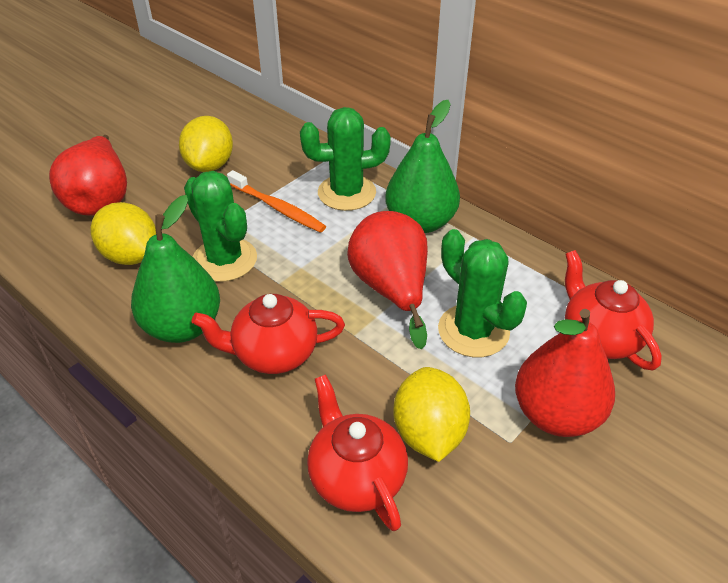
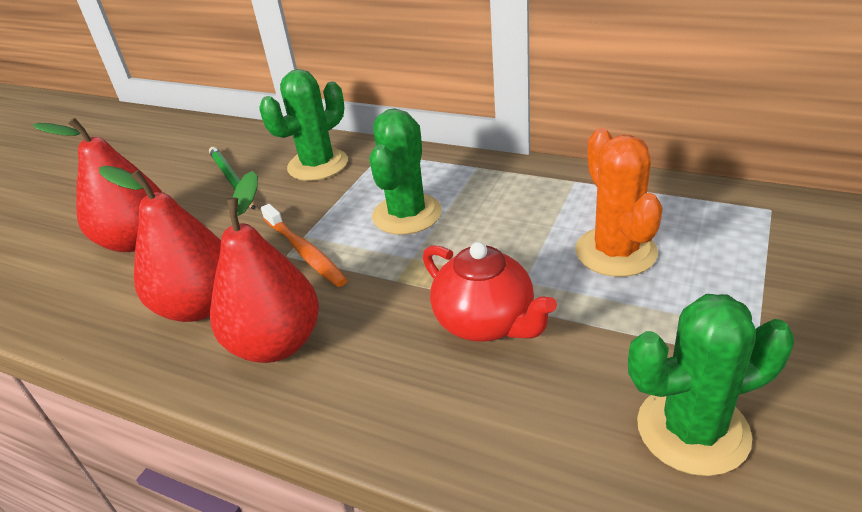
green pear: [131,195,220,343] [385,100,460,233] = 2 -> none = 0
green pencil: none = 0 -> [209,147,255,210] = 1
orange cactus: none = 0 -> [575,128,663,277] = 1
red teapot: [192,294,345,374] [307,374,408,531] [565,250,662,370] = 3 -> [423,242,557,342] = 1
yellow lemon: [91,202,156,265] [179,116,233,172] [393,367,470,462] = 3 -> none = 0

